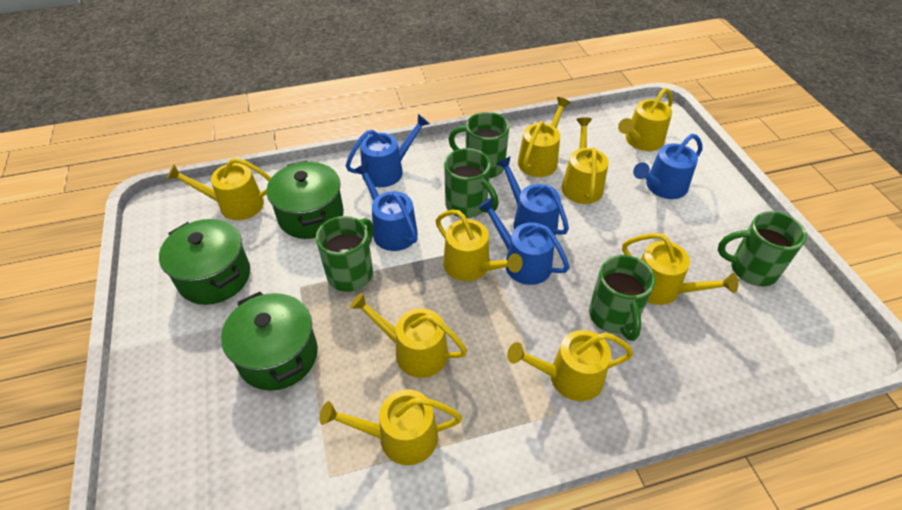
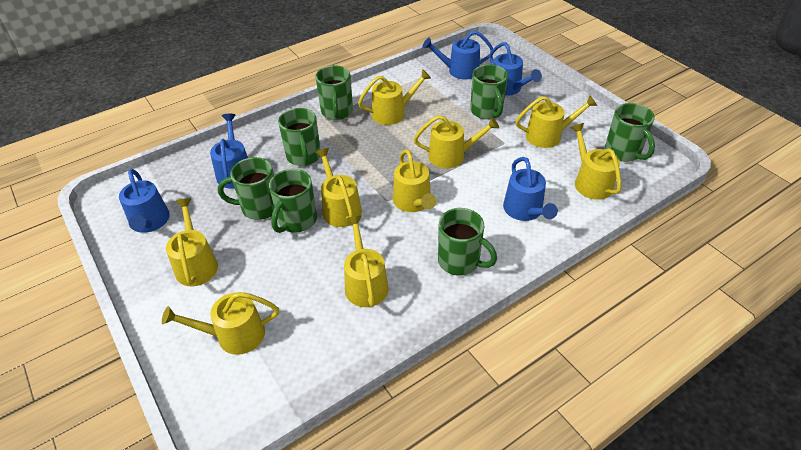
green mug: [316,216,374,292] [444,148,499,218] [448,112,509,178] [589,255,655,341] [718,211,807,286] = 5 -> [218,157,274,220] [269,169,317,233] [278,108,321,166] [315,65,353,120] [438,208,497,276] [470,64,508,119] [605,103,655,162] = 7
green pot: [159,219,250,305] [221,292,318,391] [267,161,344,239] = 3 -> none = 0

